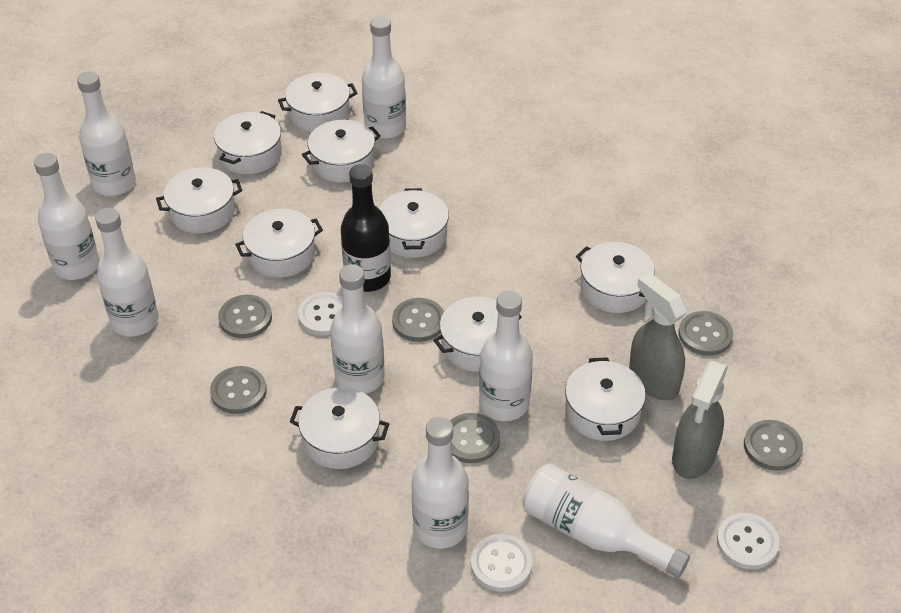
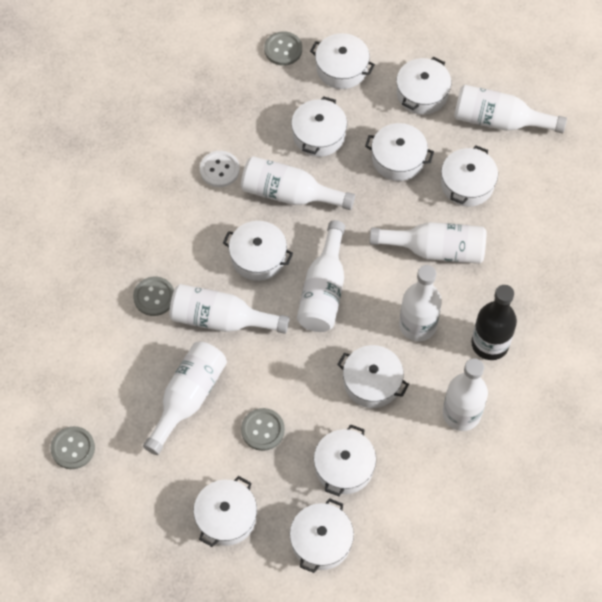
grey button: [210,366,267,414] [218,295,272,338] [392,298,444,342] [450,413,500,463] [679,311,733,356] [744,420,803,471] = 6 -> [51,426,95,469] [133,277,174,316] [241,408,285,451] [264,31,302,66] = 4
grey spray bottle: [629,273,687,400] [672,361,728,479] = 2 -> none = 0
white button: [298,292,343,336] [471,534,533,592] [717,513,780,569] = 3 -> [200,151,240,187] = 1

